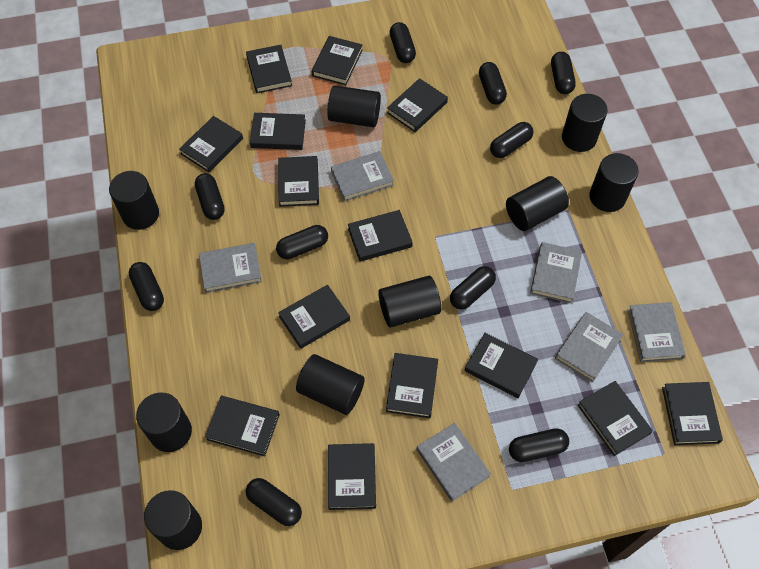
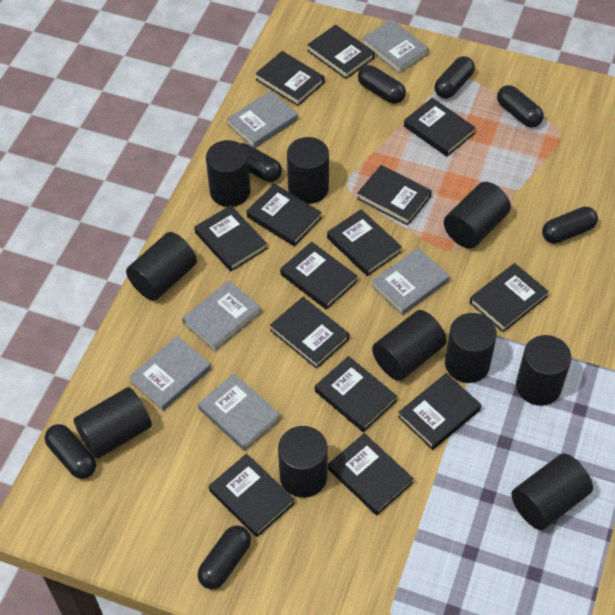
black capsule: [129,262,164,311] [195,173,225,220] [246,478,302,526] [276,225,328,259] [390,22,416,63] [450,266,496,310] [479,62,507,105] [490,122,533,158] [509,428,569,462] [551,52,576,94] = 10 -> [45,424,96,479] [198,525,251,589] [240,143,282,182] [358,65,406,104] [435,56,475,99] [497,85,544,128] [542,207,598,244] = 7
black cylinder: [109,171,159,230] [136,392,192,452] [144,490,202,550] [296,354,365,415] [327,85,381,127] [378,276,441,328] [506,176,569,231] [562,94,608,152] [589,153,638,212] = 9 -> [73,387,152,459] [126,232,197,301] [206,140,250,207] [278,426,328,498] [287,137,329,204] [372,310,447,381] [444,182,511,248] [445,313,497,383] [512,453,593,530] [516,335,572,406] = 10

